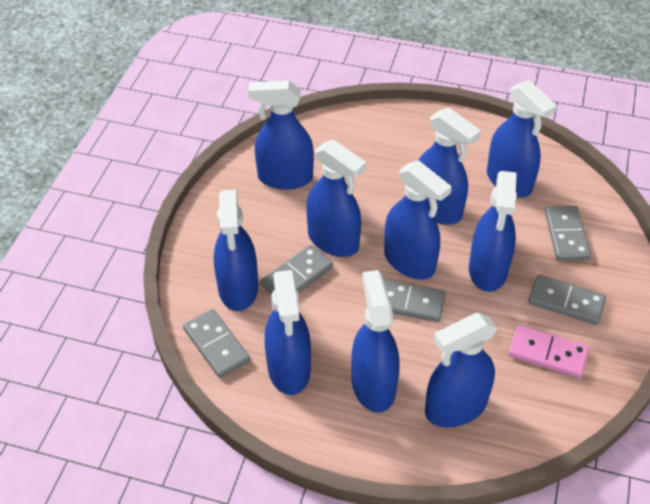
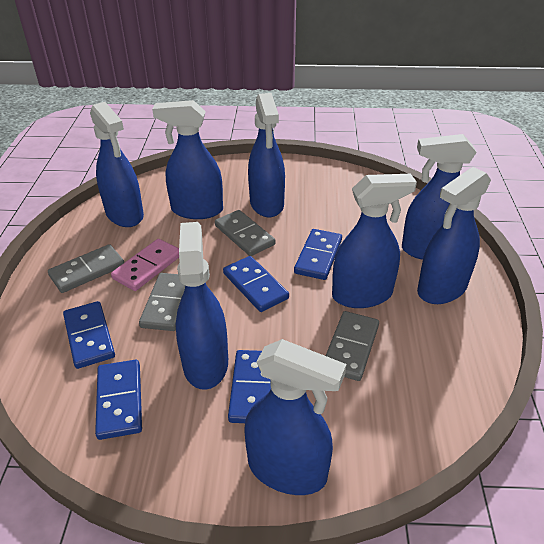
blue domino: none = 0 -> [63,301,115,369] [95,360,142,440] [223,256,289,312] [228,350,271,423] [294,229,342,280] = 5
blue spray bottle: [214,189,258,311] [248,80,314,190] [265,270,311,395] [306,139,367,257] [351,270,399,412] [384,161,452,279] [418,107,481,225] [425,313,498,427] [469,171,517,292] [487,80,557,198] = 10 -> [90,102,144,227] [152,100,223,219] [176,222,228,390] [244,339,346,495] [248,93,285,217] [332,174,417,308] [402,134,477,260] [417,167,491,304] = 8
grey domino: [183,309,250,378] [260,245,333,295] [383,279,446,322] [528,275,606,325] [545,206,591,261] = 5 -> [48,244,124,293] [139,273,185,331] [215,210,275,256] [326,311,379,381] = 4

